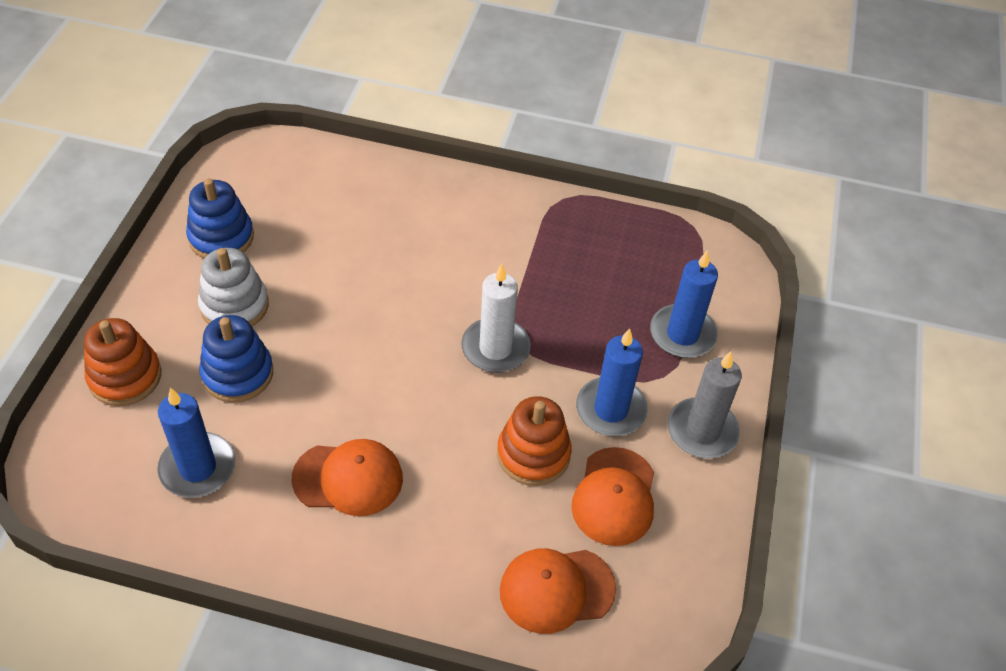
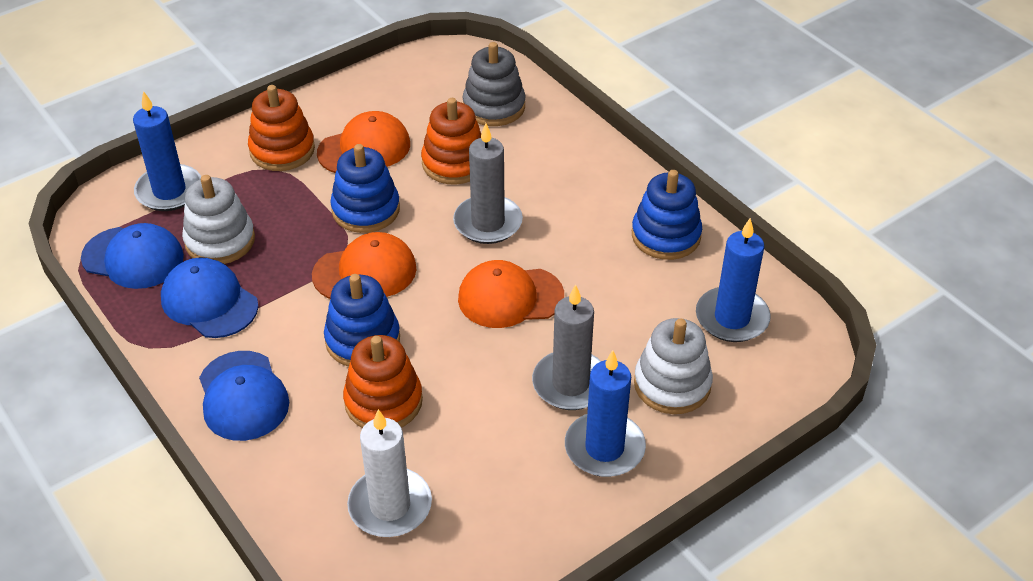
blue cap: none = 0 -> [81,223,184,289] [161,257,258,338] [199,351,289,441] = 3
blue stacking toy: [186,178,254,258] [199,315,273,403] = 2 -> [324,274,400,366] [330,144,400,233] [632,170,702,260] = 3
grey candle: [668,351,742,459] = 1 -> [453,123,523,244] [532,284,601,410] = 2
grey stacking toy: none = 0 -> [462,42,526,126] = 1
orange stacking toy: [84,318,161,406] [497,396,572,486] = 2 -> [248,85,315,171] [343,335,423,428] [421,98,481,185] = 3
white stacking toy: [198,248,269,326] = 1 -> [182,175,255,264] [634,318,713,414] = 2

